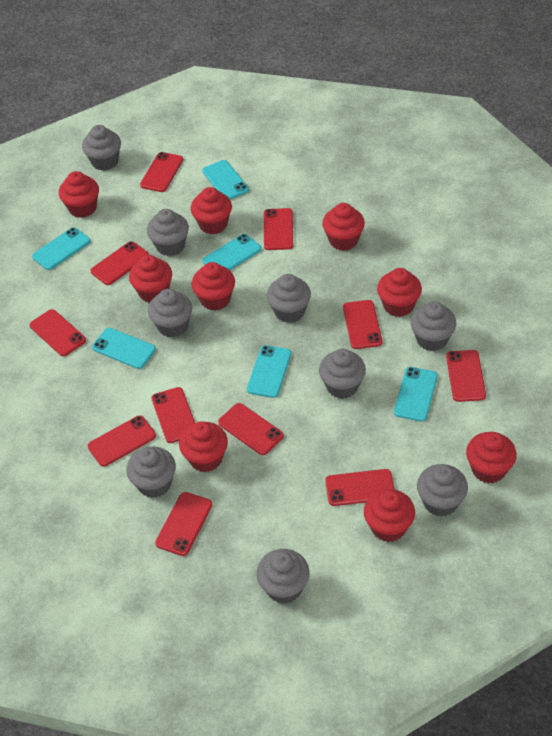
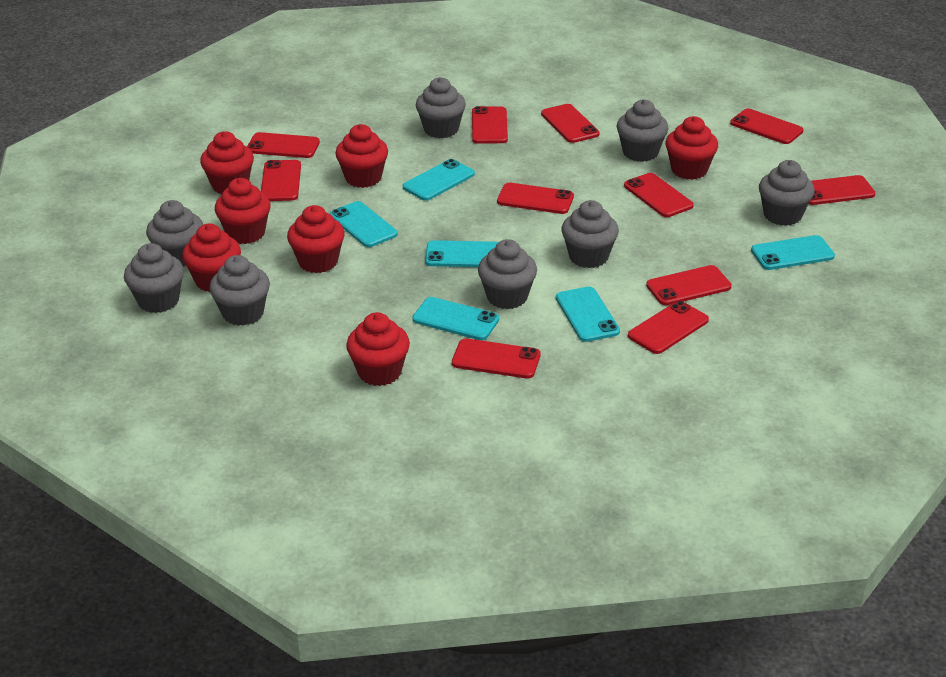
grey cupcake: [82,125,121,171] [126,447,176,498] [147,209,189,256] [148,289,192,338] [256,549,310,604] [267,274,311,323] [319,349,366,399] [410,301,456,351] [417,464,468,517] = 9 -> [124,243,184,313] [146,200,203,267] [209,255,270,326] [416,77,466,138] [478,239,537,309] [561,200,619,268] [616,99,668,162] [759,160,815,226] = 8
red cupcake: [59,171,99,218] [129,255,172,303] [179,421,228,472] [191,187,232,234] [192,262,235,311] [322,203,365,251] [364,489,415,542] [377,268,422,317] [466,432,517,484] = 9 -> [182,224,241,292] [200,131,254,194] [215,178,271,244] [287,205,345,273] [335,124,388,188] [346,312,410,386] [666,116,718,180] = 7

